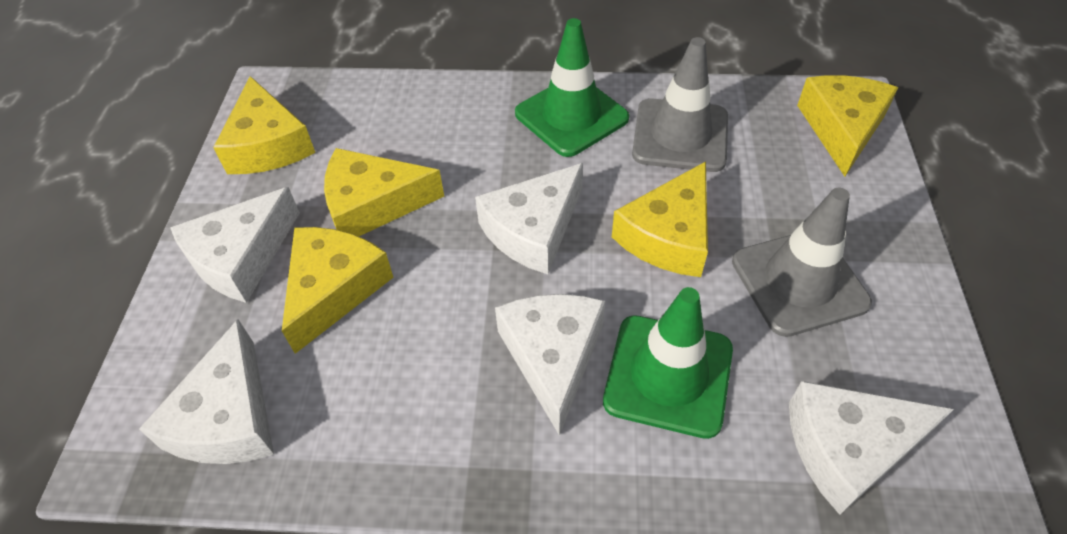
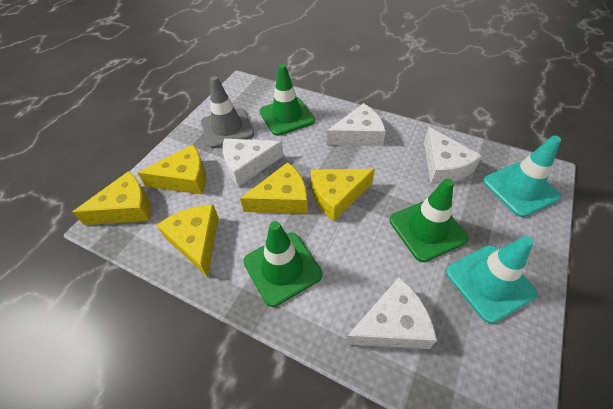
green traffic cone: [515,18,629,157] [603,287,733,439] = 2 -> [243,221,322,307] [259,64,315,136] [390,178,468,262] = 3
grey traffic cone: [632,37,728,172] [732,188,872,337] = 2 -> [201,76,254,148] = 1
turquoise traffic cone: none = 0 -> [446,236,538,324] [483,135,561,217] = 2
white cheese: [139,319,274,464] [170,187,300,303] [475,163,583,274] [495,294,605,436] [789,381,954,515] = 5 -> [223,139,284,187] [327,103,386,146] [346,277,437,349] [424,127,482,184] = 4

